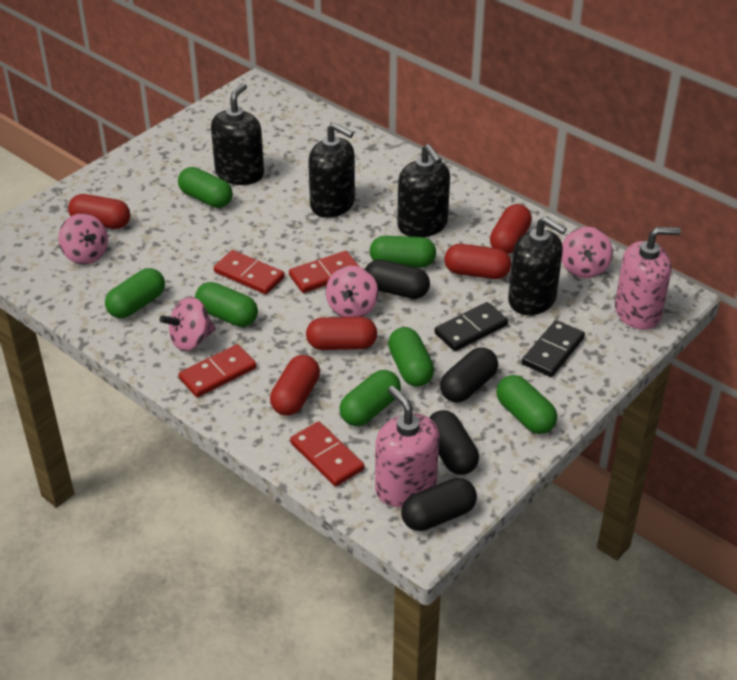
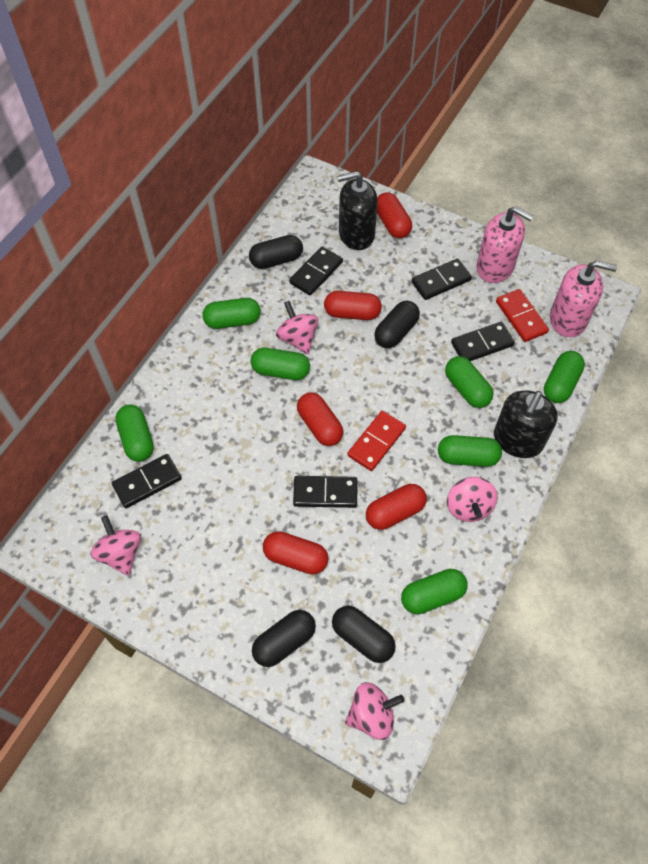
black domino: [435,302,508,351] [522,320,585,377] = 2 -> [112,454,182,508] [289,246,343,296] [293,476,357,508] [412,259,472,300] [451,322,515,361] = 5
black soap dispenser: [211,83,264,185] [308,123,355,218] [397,144,450,237] [508,217,567,315] = 4 -> [337,171,378,250] [494,390,558,458] = 2
red domino: [178,344,256,398] [214,250,285,294] [289,251,360,293] [290,421,364,486] = 4 -> [347,411,406,471] [496,289,549,342] = 2

